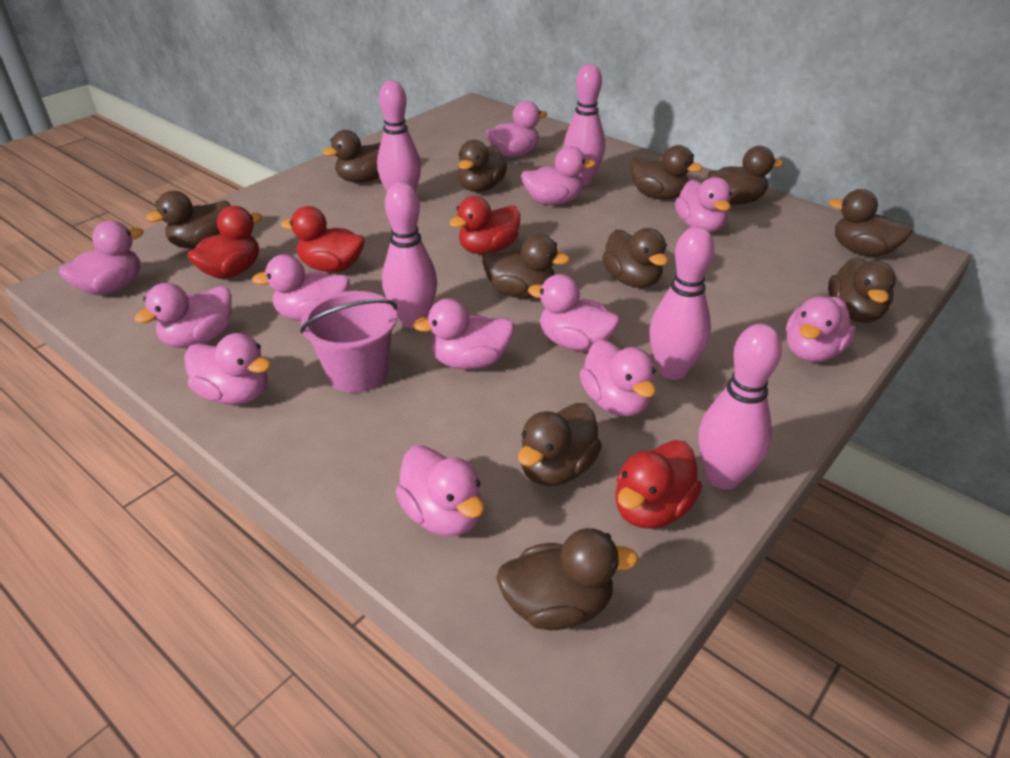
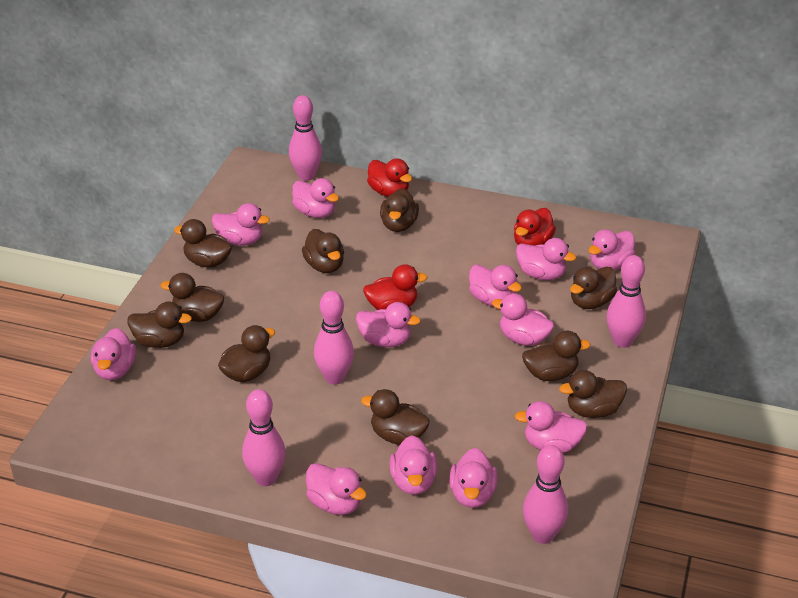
brown duck: [146,191,231,249] [322,130,381,183] [458,140,507,192] [482,234,570,298] [496,528,639,630] [518,403,602,486] [602,228,668,288] [630,145,703,200] [708,146,783,205] [828,257,896,323] [829,189,913,257] = 11 -> [127,302,192,348] [161,273,225,322] [174,219,232,268] [218,325,275,382] [302,229,344,273] [361,389,430,445] [380,188,419,232] [522,331,591,381] [559,370,627,418] [570,267,617,309] = 10
pink bucket: [300,291,397,393] = 1 -> none = 0
red duck: [187,206,262,279] [281,206,365,272] [449,196,520,255] [615,440,702,529] = 4 -> [363,264,428,310] [367,158,412,197] [514,208,556,246] = 3

